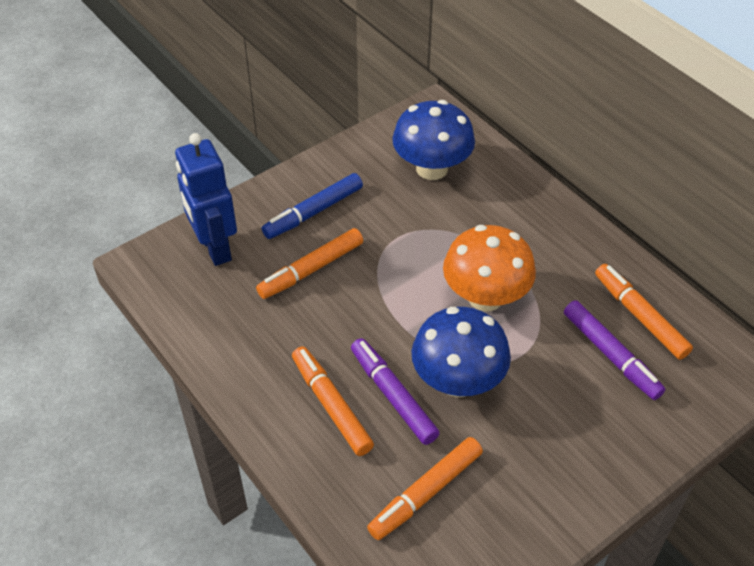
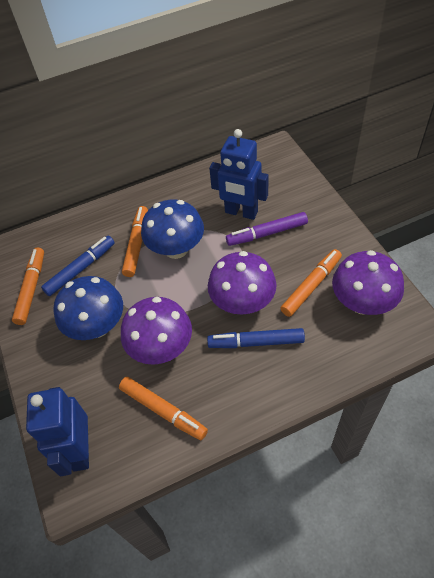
blue marker: [262,173,363,239] = 1 -> [41,236,115,296] [207,328,305,348] = 2
blue robot: [175,133,237,266] = 1 -> [26,387,89,476] [209,129,269,220] = 2
orange mushroom: [443,225,536,312] = 1 -> none = 0
purple marker: [351,338,440,445] [564,300,665,400] = 2 -> [226,212,308,246] = 1
purple mushroom: none = 0 -> [121,297,192,365] [208,251,277,315] [332,250,404,315] = 3

